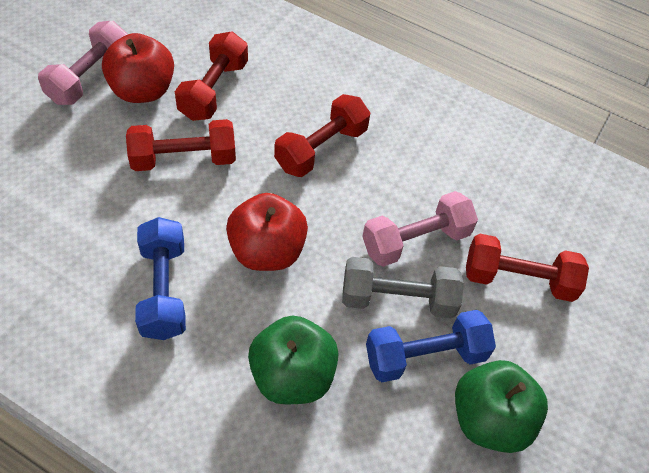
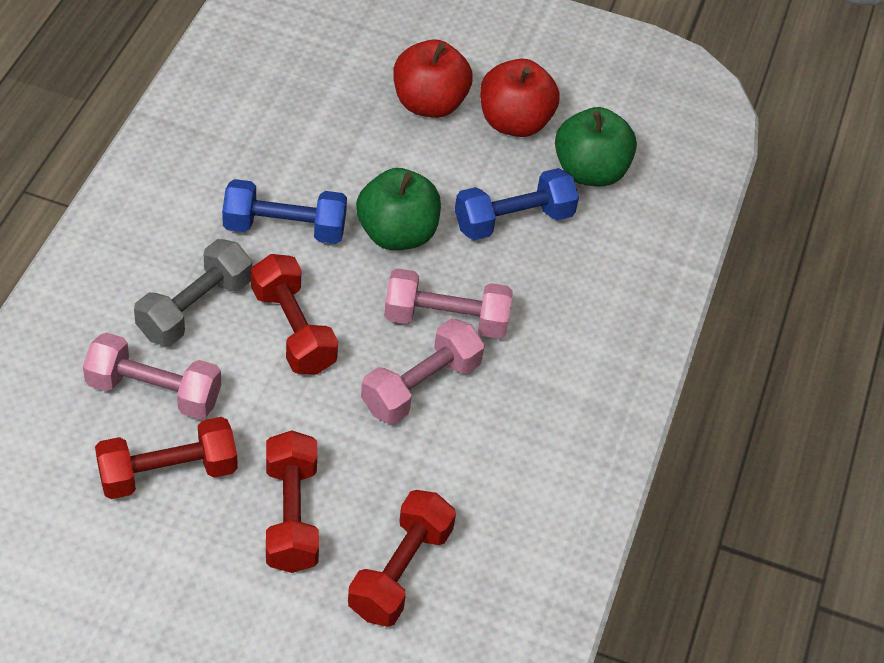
pink dumbbell: [38,21,128,105] [362,191,478,267] = 2 -> [83,332,221,419] [361,319,485,424] [384,268,513,339] = 3

